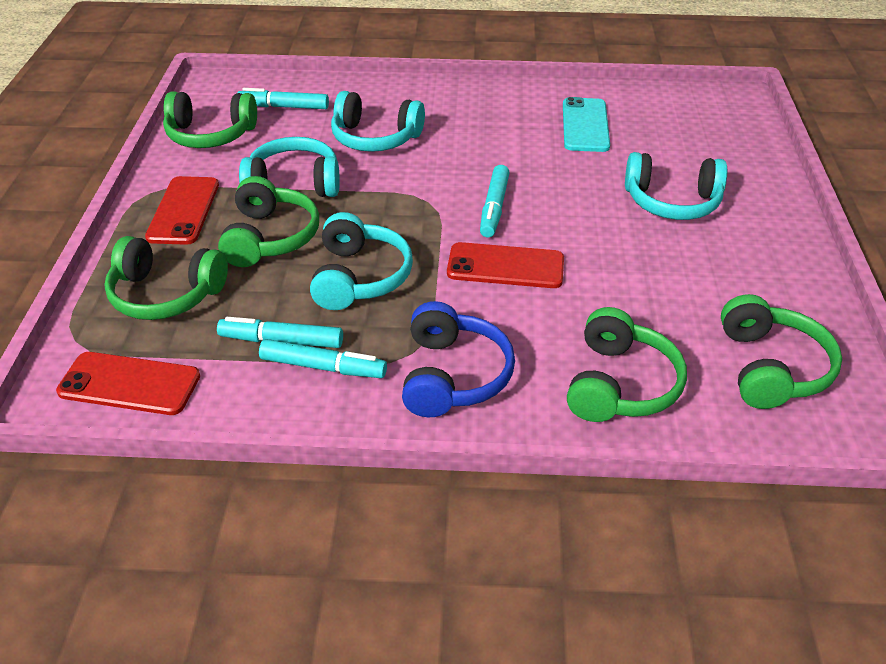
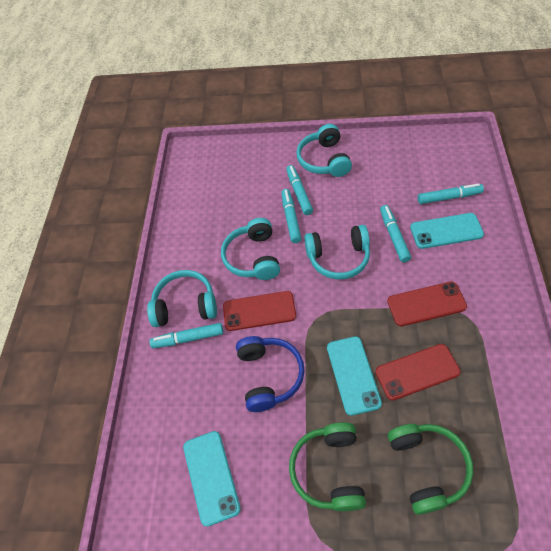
green headphones: [104,236,228,320] [163,91,257,148] [218,176,319,267] [567,307,687,422] [721,294,842,409] = 5 -> [289,422,366,511] [388,424,473,515] = 2
turquoise marker: [217,317,343,348] [237,88,329,109] [259,339,387,378] [480,165,510,237] = 4 -> [149,323,223,348] [281,189,302,243] [286,165,313,215] [380,205,411,262] [418,183,484,204] = 5
turquoise phone: [563,97,610,152] = 1 -> [183,431,241,527] [327,336,382,416] [410,213,484,249] = 3

